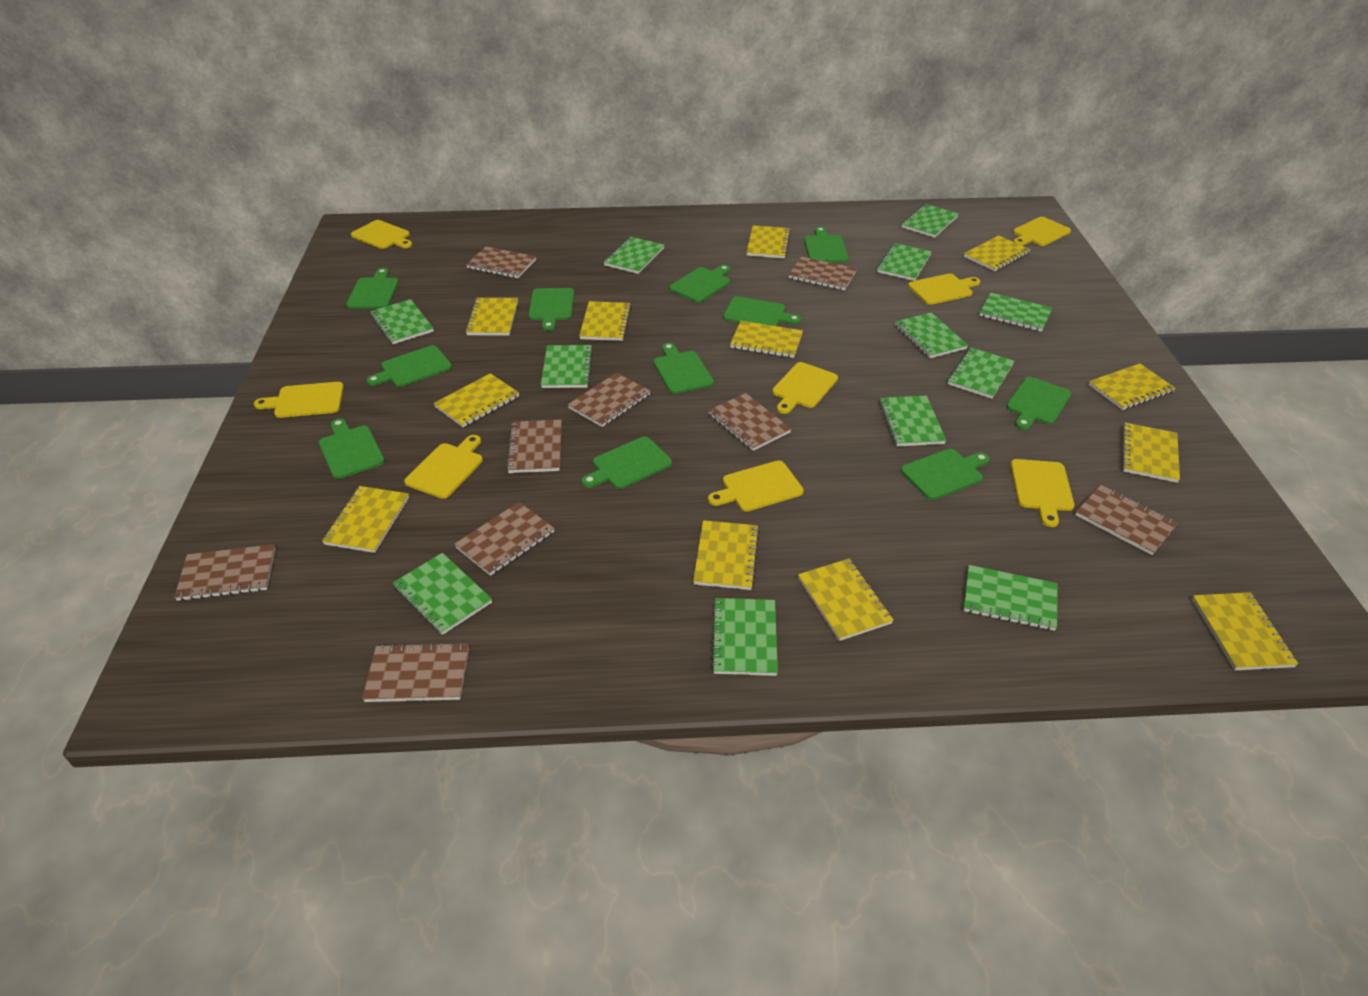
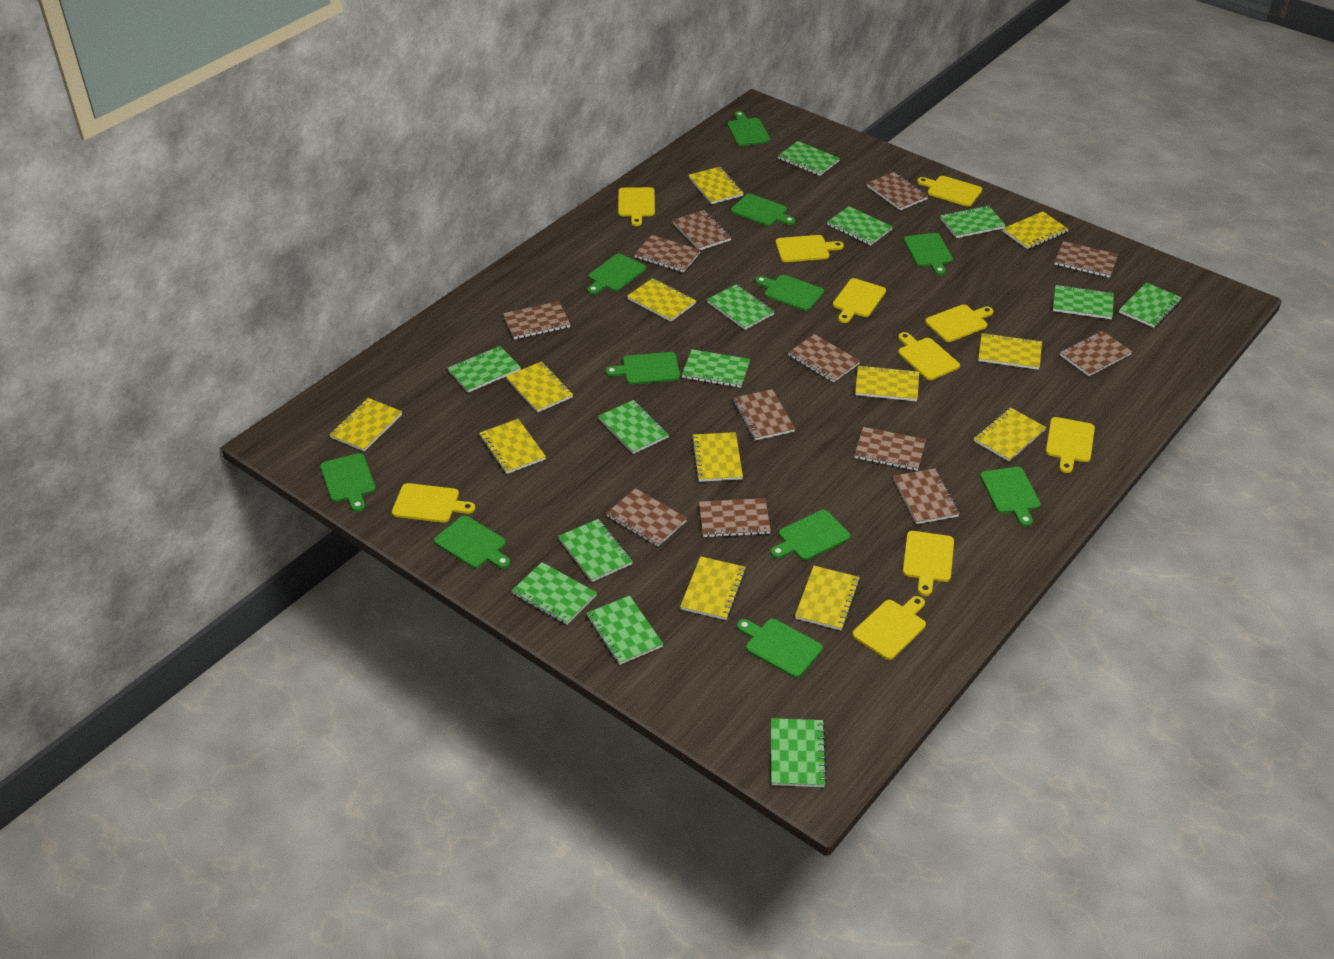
brown notebook: [174,544,276,601] [362,642,469,702] [454,502,555,576] [466,246,536,278] [506,420,562,473] [568,373,650,427] [708,393,791,451] [788,256,857,291] [1075,485,1178,555] = 9 -> [503,301,571,339] [606,488,687,546] [634,235,701,273] [672,210,732,250] [699,498,771,538] [733,389,795,441] [788,334,860,383] [854,427,926,471] [866,172,928,210] [894,468,960,524] [1054,241,1119,278] [1060,331,1132,376] = 12
green notebook: [370,299,434,344] [393,553,492,635] [541,345,593,388] [604,237,664,274] [711,598,778,676] [877,243,932,281] [879,396,946,446] [895,312,968,358] [901,204,959,238] [948,347,1015,399] [964,565,1058,631] [979,293,1052,332] = 12 -> [448,346,521,393] [512,562,597,625] [558,519,633,582] [587,595,663,665] [598,400,669,454] [682,349,750,388] [707,284,775,330] [771,718,827,787] [778,141,840,176] [827,206,893,246] [940,205,1006,238] [1053,285,1114,319] [1119,282,1182,328] = 13
yellow cutting board: [254,382,344,418] [351,220,412,249] [404,435,483,499] [708,461,804,511] [772,362,838,414] [908,274,980,305] [1011,459,1074,527] [1013,217,1071,246] = 8 -> [392,483,475,523] [618,187,655,226] [776,235,844,262] [833,278,886,323] [852,596,926,660] [898,332,960,380] [903,531,954,596] [917,176,982,207] [925,304,993,342] [1046,417,1095,473] = 10

